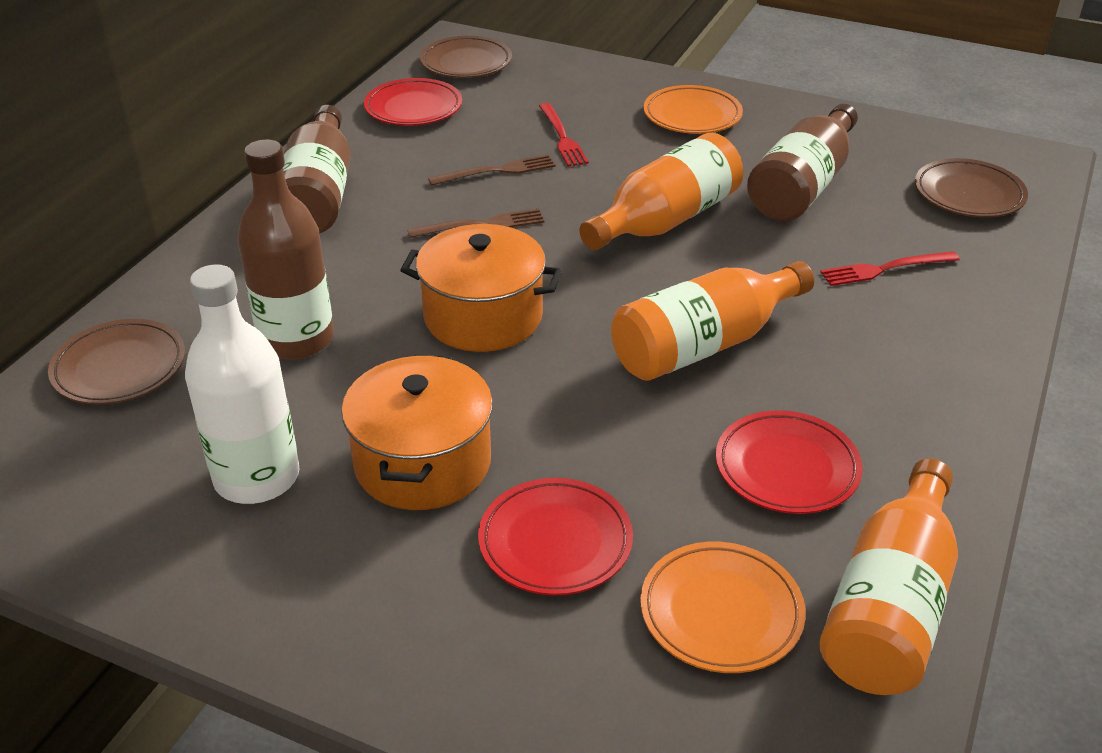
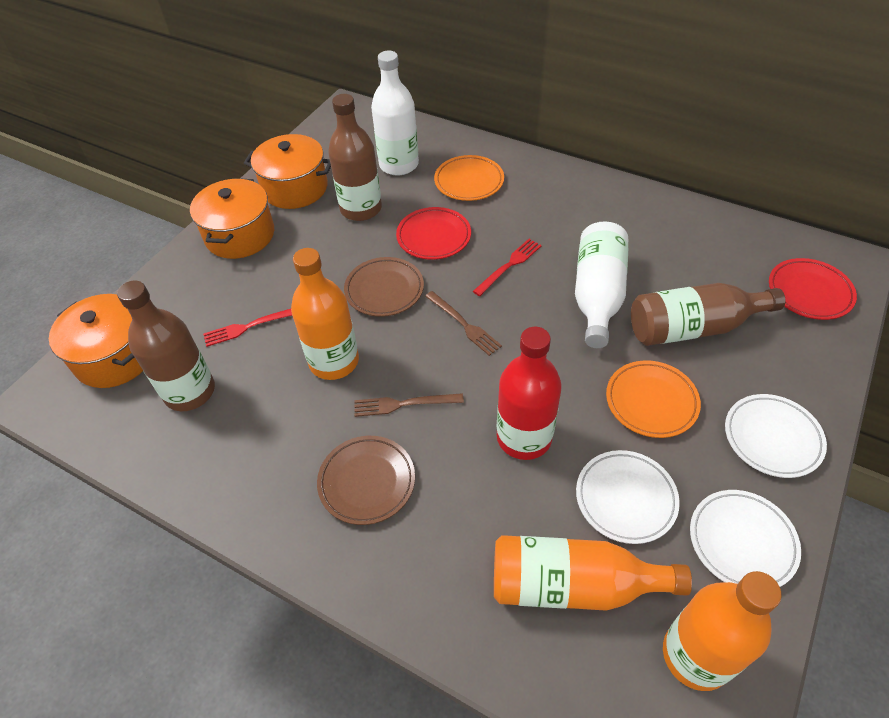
brown plate: [48,319,185,405] [420,36,512,78] [915,158,1028,217] = 3 -> [317,436,415,525] [344,257,424,317] = 2
orange pot: [341,354,493,510] [400,224,562,352] = 2 -> [49,294,143,388] [190,178,274,259] [244,134,331,209] = 3
red bottle: none = 0 -> [497,327,562,460] = 1
red plate: [364,78,462,126] [478,478,633,596] [716,410,863,514] = 3 -> [396,207,471,260] [769,258,857,320] = 2
white bottle: [185,264,299,504] = 1 -> [371,51,419,176] [575,221,628,348] = 2
white plate: none = 0 -> [576,450,680,544] [690,490,801,587] [725,394,827,478] = 3

